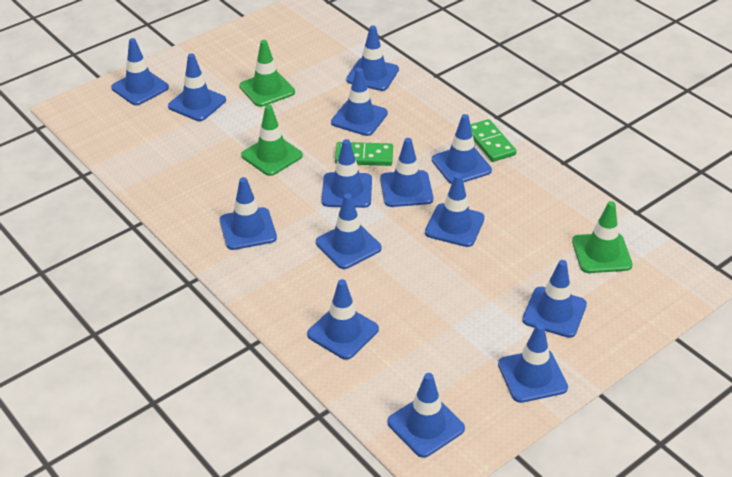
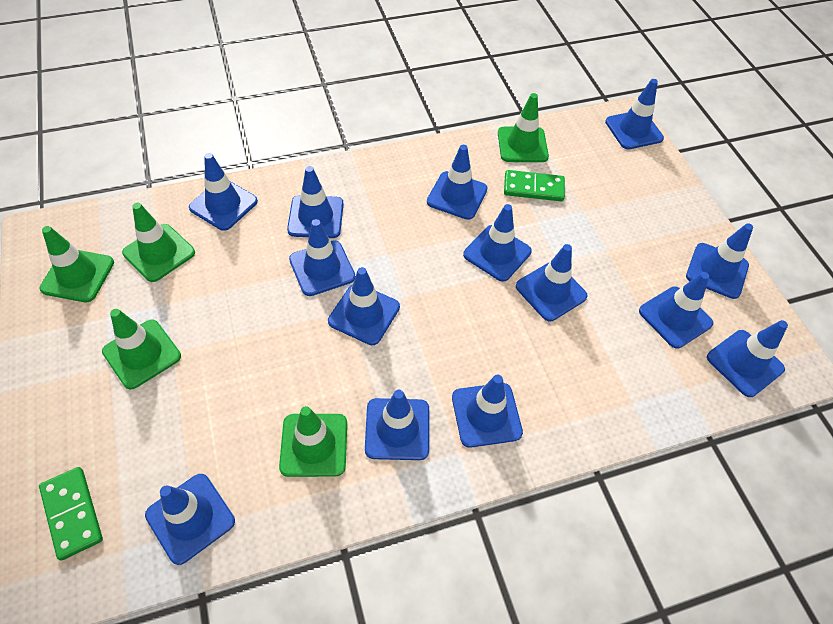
green traffic cone: [239,40,295,107] [241,105,303,176] [572,201,633,273] = 3 -> [39,226,114,302] [102,309,181,389] [122,203,195,282] [279,406,347,477] [498,93,549,162] = 5

